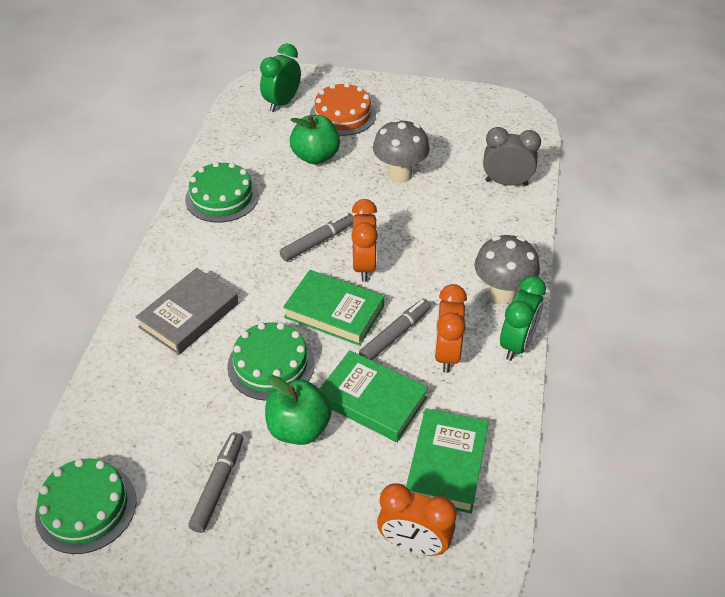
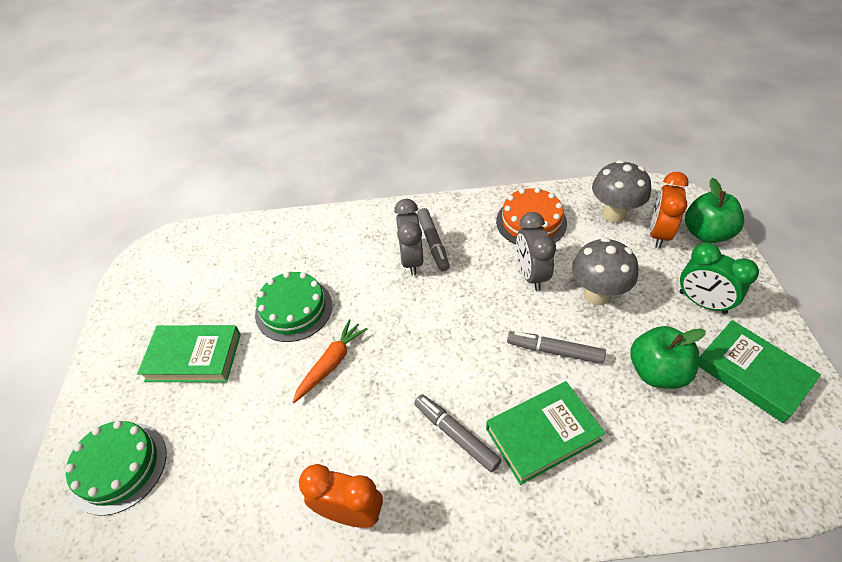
green cake: [35,458,137,554] [185,161,259,223] [227,322,315,401] = 3 -> [65,421,167,516] [255,272,332,342] = 2
green clock: [260,44,301,112] [500,276,546,361] = 2 -> [679,243,759,314] = 1
grey book: [136,268,239,355] = 1 -> none = 0
grey clock: [483,127,541,186] = 1 -> [394,199,423,276] [516,212,556,291] = 2
orange carrot: none = 0 -> [293,319,367,403] = 1
orange clock: [351,199,378,282] [377,483,457,556] [434,284,467,373] = 3 -> [299,464,383,528] [649,172,689,248] = 2

